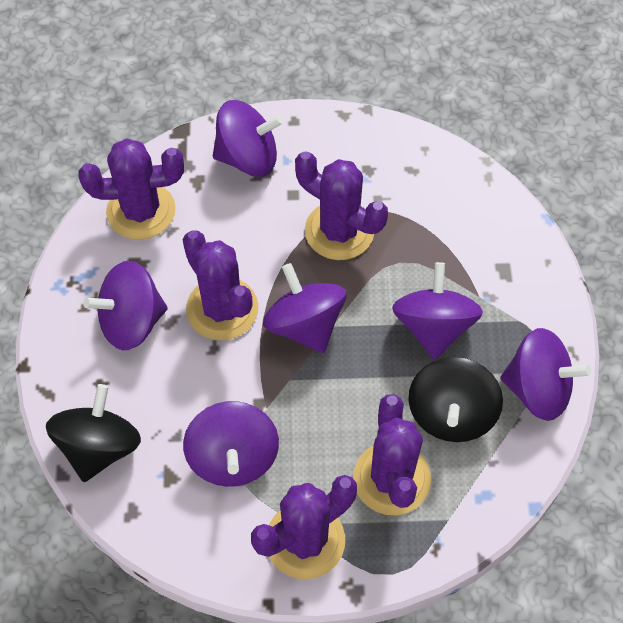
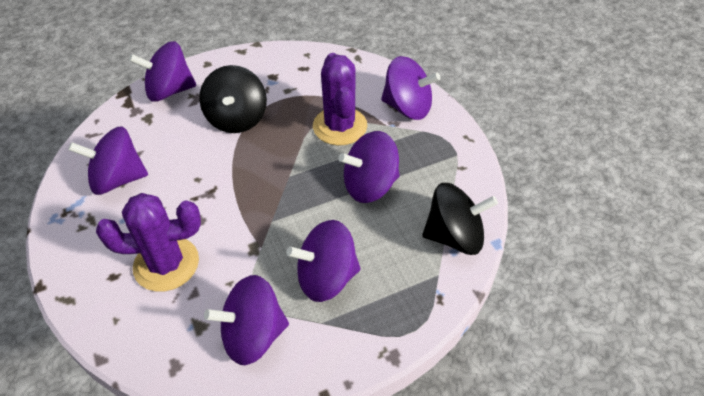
purple cactus: [78,138,184,240] [183,230,259,340] [251,475,357,579] [295,151,388,260] [353,394,431,515] = 5 -> [96,193,201,292] [313,53,367,146] = 2

